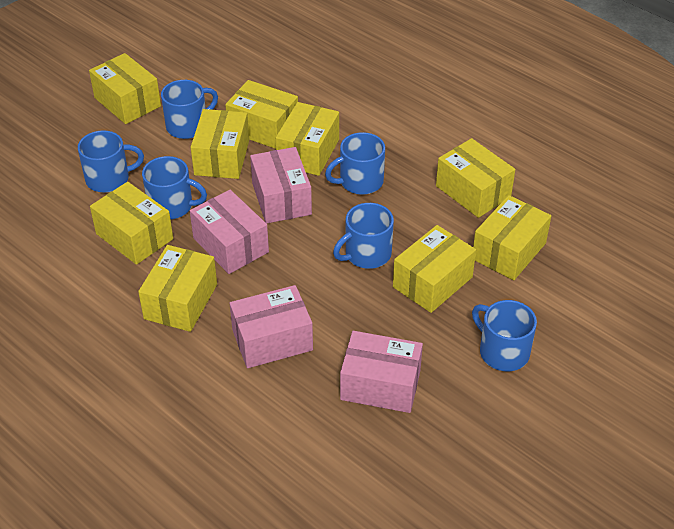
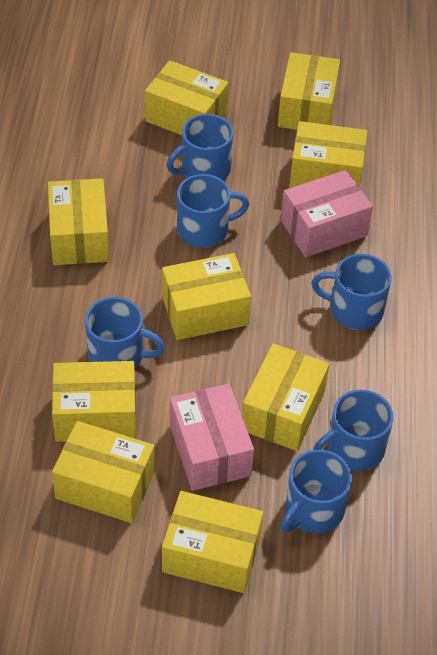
pink box: [190,190,269,274] [230,285,313,368] [250,147,312,223] [340,331,423,413] = 4 -> [170,384,254,491] [281,170,373,257] = 2

